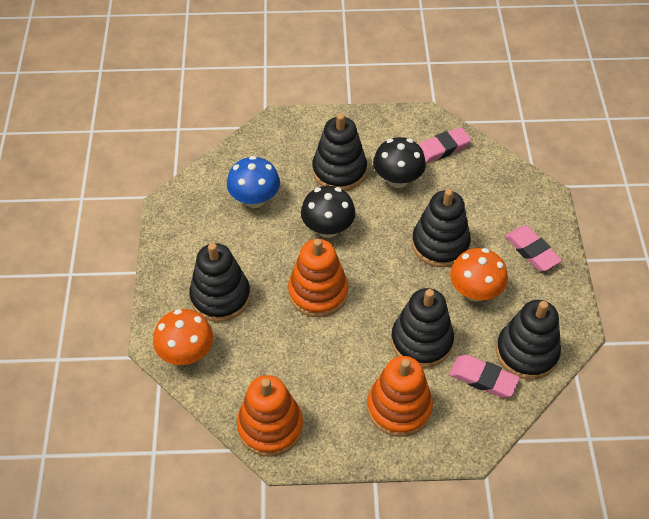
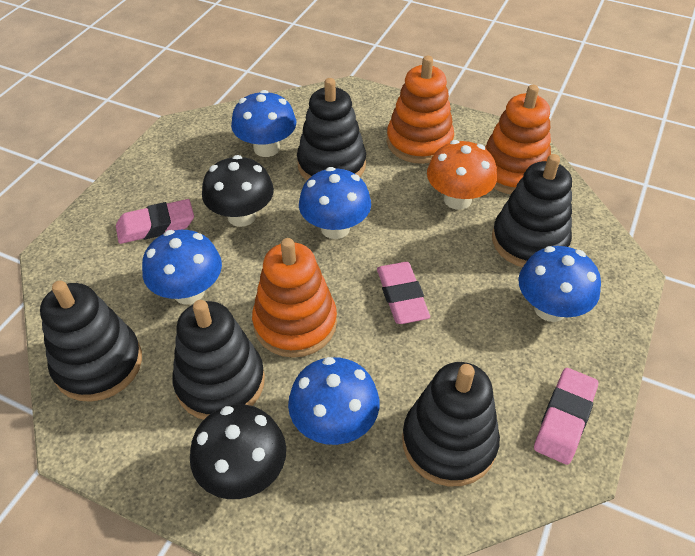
blue mushroom: [227,156,280,208] = 1 -> [142,230,222,304] [231,90,296,157] [288,357,380,445] [299,167,371,239] [518,246,601,322] = 5
orange mushroom: [153,309,213,365] [450,248,508,302] = 2 -> [427,140,497,210] = 1

